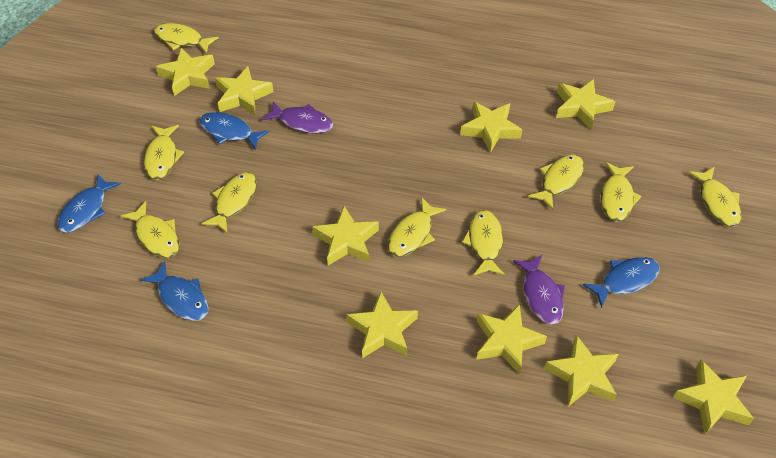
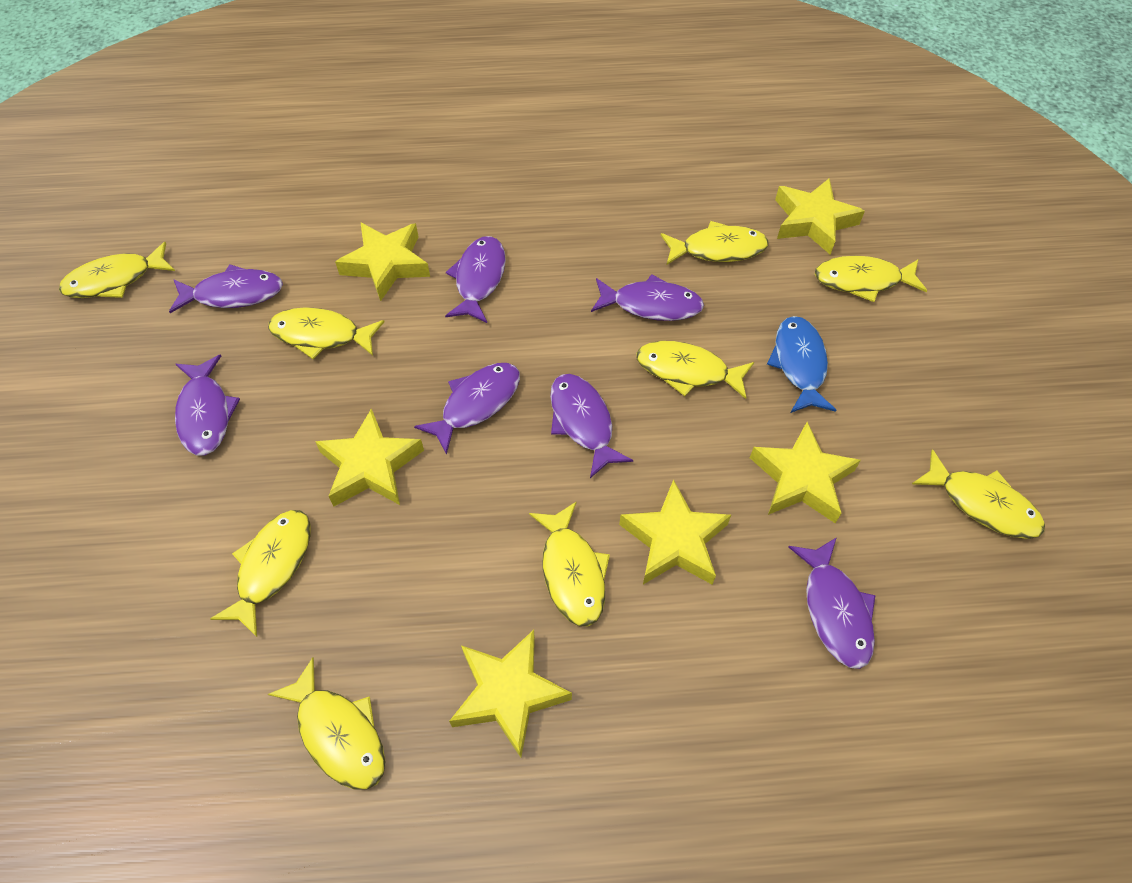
blue fish: [57,173,121,233] [140,261,209,321] [199,112,269,150] [583,257,660,308] = 4 -> [767,316,836,413] = 1
purple fish: [262,101,333,133] [513,255,565,325] = 2 -> [169,264,283,313] [175,354,240,456] [414,363,520,455] [445,236,506,323] [550,374,633,478] [591,274,704,321] [788,537,876,669] = 7
yellow star: [156,48,215,96] [215,66,274,115] [312,206,379,266] [346,291,418,358] [460,101,522,153] [476,304,547,375] [544,335,619,406] [556,79,615,129] [673,360,754,434] = 9 -> [315,408,424,507] [335,222,430,301] [449,630,572,758] [619,479,731,585] [750,422,861,523] [775,178,865,255] = 6

